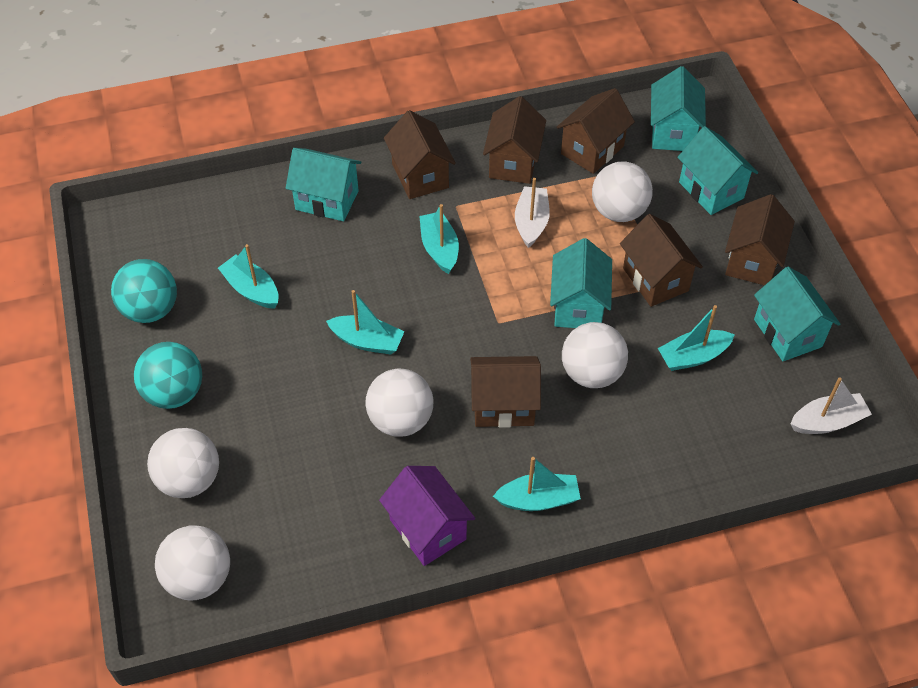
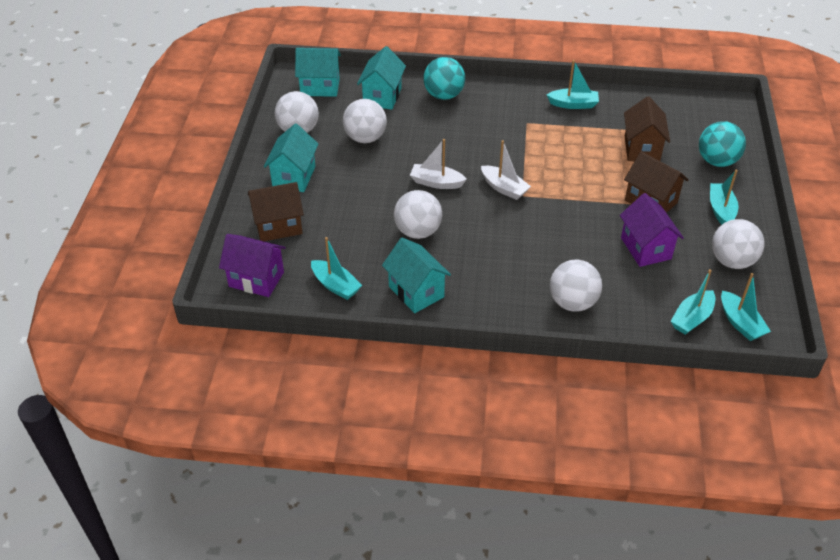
brown house: [384,110,456,199] [470,356,541,428] [483,96,546,184] [557,88,635,174] [620,214,703,307] [725,194,795,285] = 6 -> [248,182,304,241] [624,96,670,161] [624,151,688,213] = 3
purple house: [379,466,475,566] = 1 -> [219,234,286,297] [620,193,684,267] = 2
turquoise house: [286,148,361,221] [550,238,612,328] [651,66,706,151] [677,126,758,215] [754,267,840,361] = 5 -> [264,124,318,192] [295,48,341,97] [357,46,406,110] [382,238,451,313] = 4

